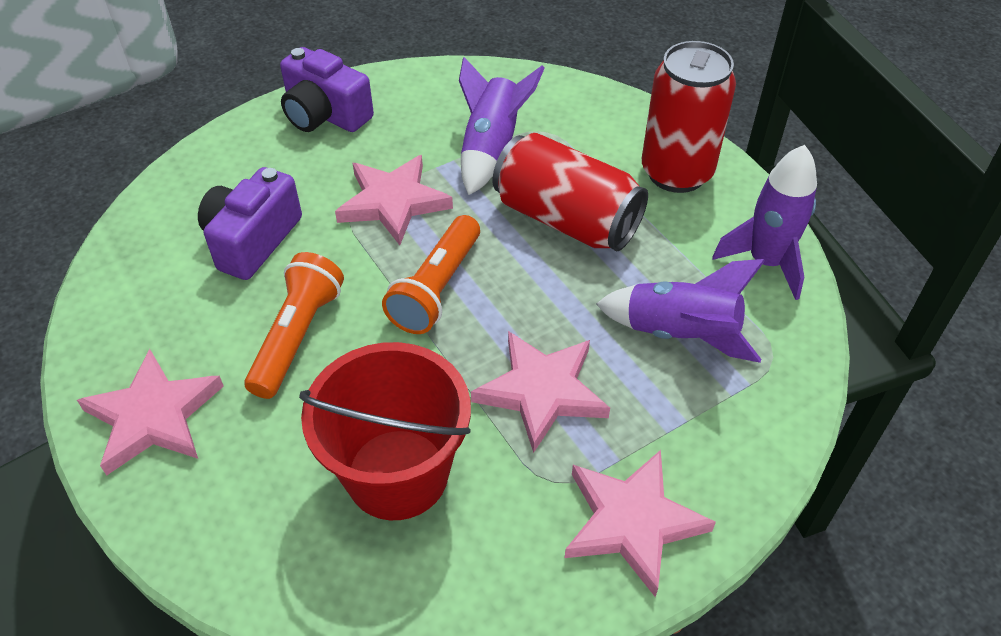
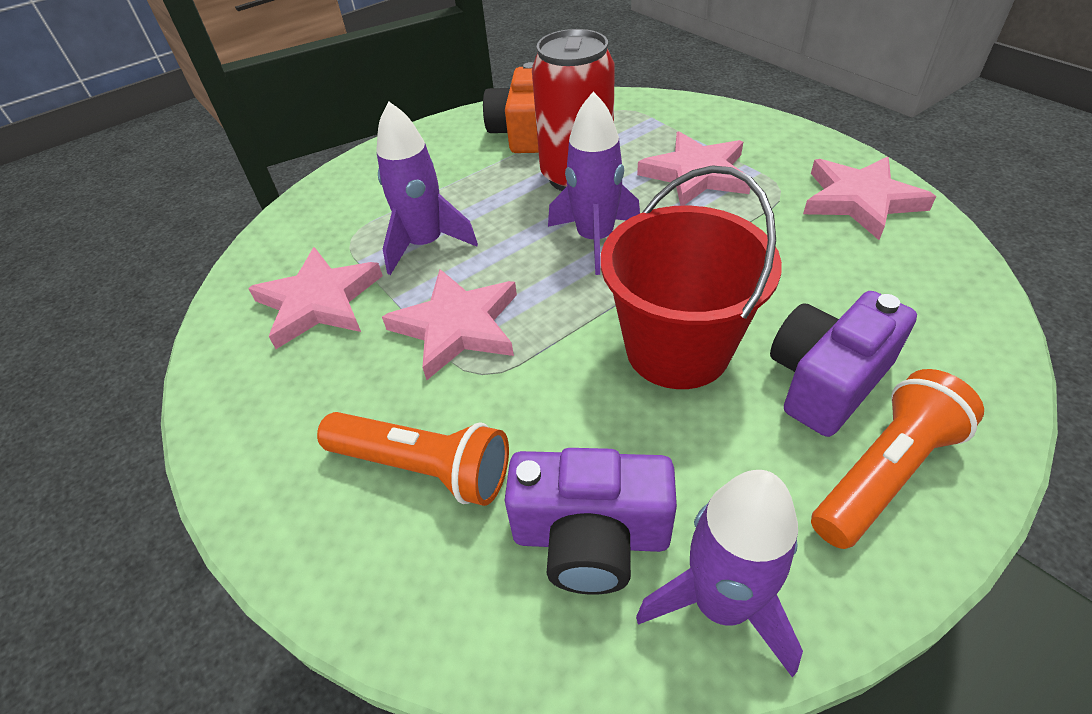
orange camera: none = 0 -> [483,62,539,153] = 1
red can: [493,133,648,252] [642,41,736,193] = 2 -> [532,29,615,191] = 1

